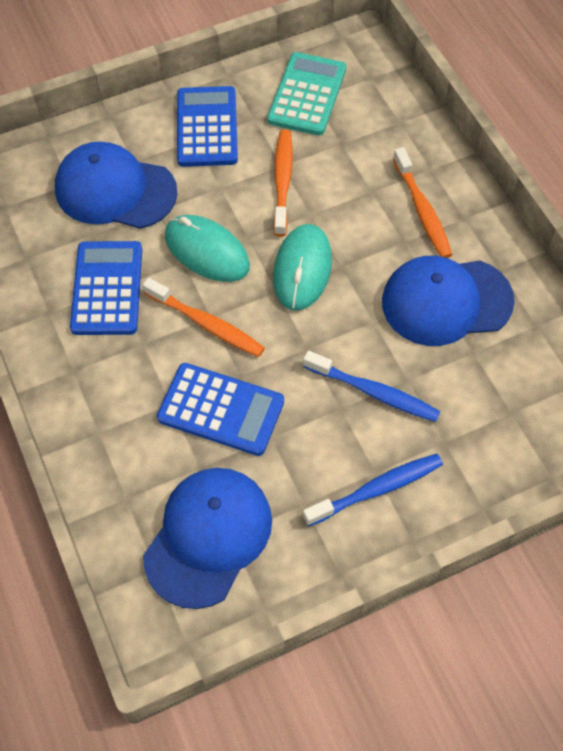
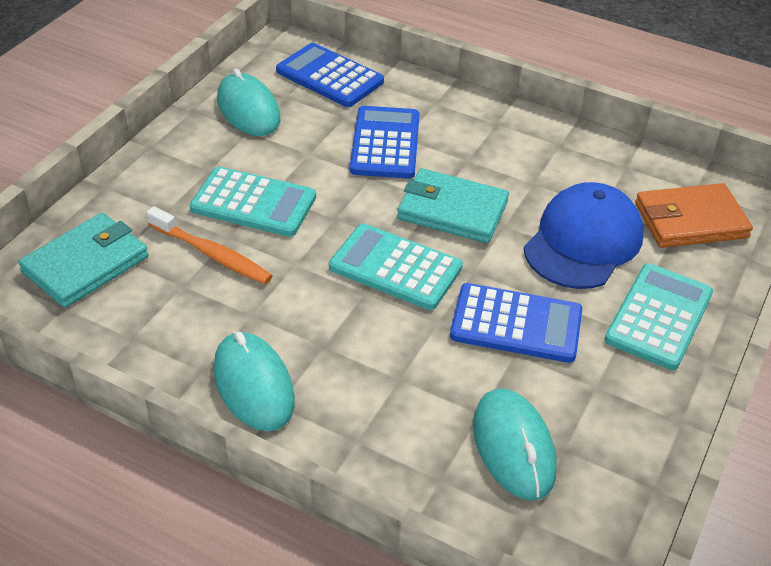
blue cap: [55,141,178,229] [143,468,272,609] [382,256,515,346] = 3 -> [524,182,643,289] = 1
blue toothbrush: [303,351,441,422] [303,454,443,526] = 2 -> none = 0
orange toothbrush: [142,278,265,357] [273,130,293,236] [393,147,452,258] = 3 -> [146,206,273,284] = 1
orange wallet: none = 0 -> [635,183,753,248] = 1
turquoise calculator: [267,52,346,136] = 1 -> [190,167,316,237] [329,224,463,310] [604,263,713,370] = 3
turquoise mouse: [165,215,250,282] [273,224,332,310] = 2 -> [214,332,295,431] [217,68,280,136] [473,389,557,500] = 3
turquoise wallet: none = 0 -> [18,213,148,308] [397,168,509,243] = 2

